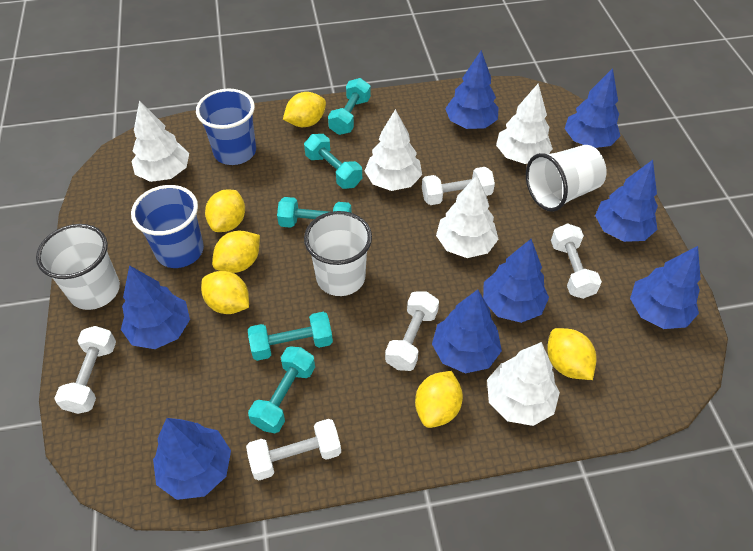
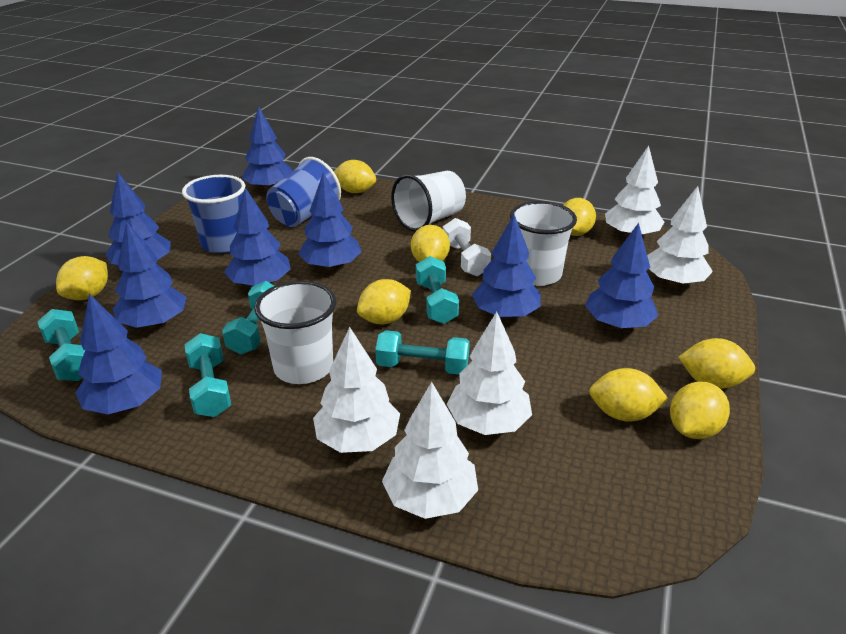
white dumbbell: [54,326,116,414] [246,419,341,480] [385,291,439,371] [422,167,495,205] [551,223,602,299] = 5 -> [443,218,491,276] = 1
yellow lemon: [201,271,249,314] [205,189,245,232] [212,231,260,273] [283,92,326,127] [415,371,463,428] [547,328,596,380] = 6 -> [56,256,108,300] [334,160,376,193] [357,279,411,324] [411,225,450,262] [563,198,596,236] [589,368,668,422] [670,381,730,439] [678,338,755,389] = 8

